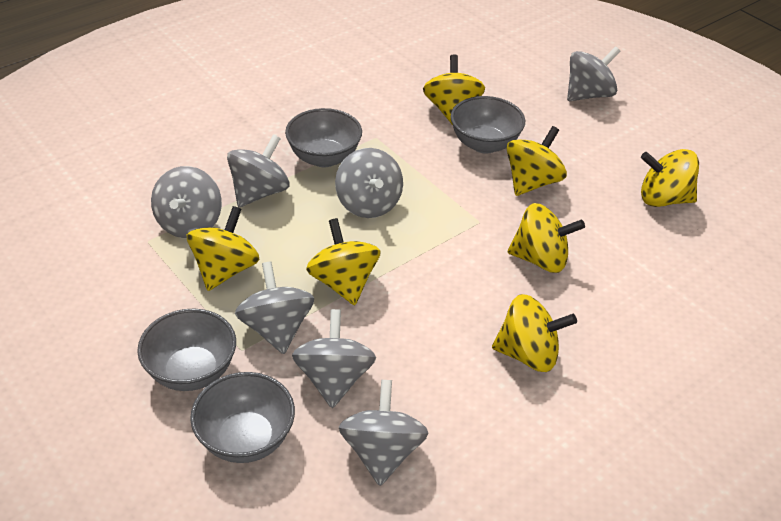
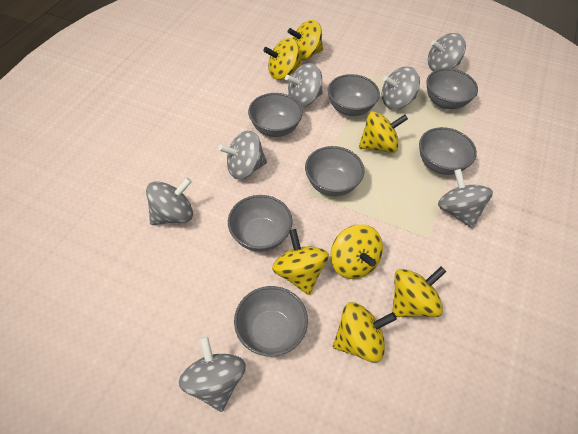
grey bowl: [137,309,236,391] [190,372,295,463] [285,108,362,167] [451,96,525,154] = 4 -> [228,195,293,252] [234,286,308,357] [248,93,303,137] [305,146,364,196] [328,74,380,116] [419,127,477,175] [426,68,478,109] = 7

